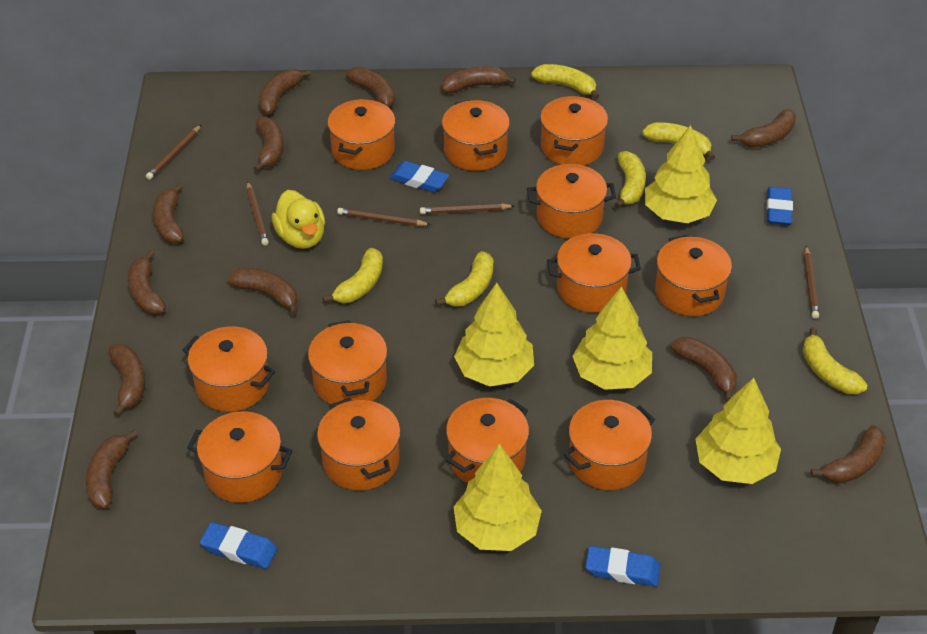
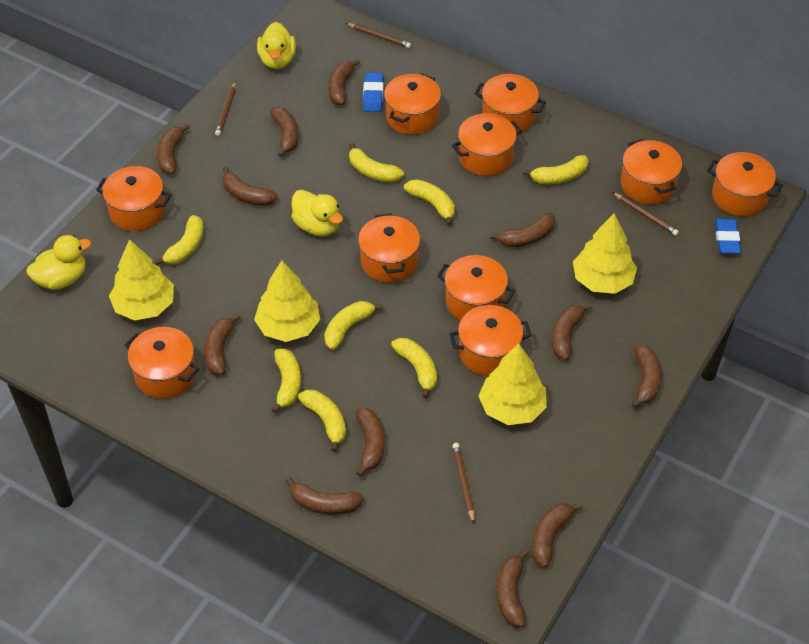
blue eraser: [200,522,277,569] [389,161,449,192] [585,546,660,587] [767,187,793,225] = 4 -> [363,73,383,112] [715,219,741,254] = 2
brown pencil: [146,125,201,180] [247,181,269,246] [337,208,431,226] [420,203,514,214] [804,246,819,319] = 5 -> [215,81,236,136] [346,23,411,48] [453,443,475,524] [612,192,679,236] = 4
orange pot: [183,326,275,412] [187,411,292,503] [308,320,387,404] [317,398,401,490] [327,99,395,170] [442,100,510,171] [446,398,529,483] [527,164,616,239] [540,96,608,165] [547,233,641,313] [563,400,655,490] [655,235,732,316] = 12 -> [96,166,171,231] [124,327,199,399] [358,213,420,283] [384,73,441,135] [437,255,515,320] [449,305,532,376] [452,113,522,176] [474,74,546,133] [621,139,682,204] [707,152,783,216] = 10
yellow banana: [323,248,383,303] [435,251,493,307] [531,64,599,99] [615,151,646,208] [642,122,715,160] [803,327,867,394] = 6 -> [155,215,204,265] [271,349,301,413] [298,390,346,452] [324,301,383,350] [349,143,404,182] [391,338,437,398] [404,179,455,226] [523,155,589,184] = 8
yellow duck: [272,190,325,249] = 1 -> [27,235,91,290] [257,22,296,69] [291,190,343,236] = 3
yellow tree: [454,283,534,386] [454,444,542,551] [572,286,652,390] [645,125,717,223] [695,378,781,484] = 5 -> [109,239,174,321] [254,260,320,342] [479,344,547,425] [573,213,637,294] = 4

